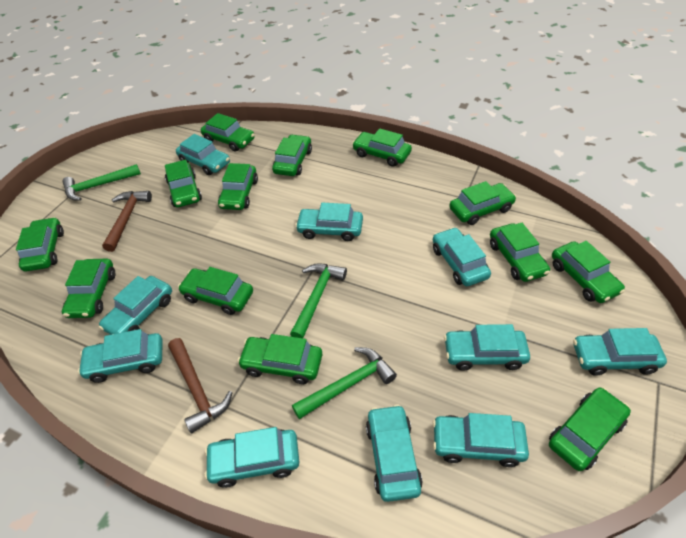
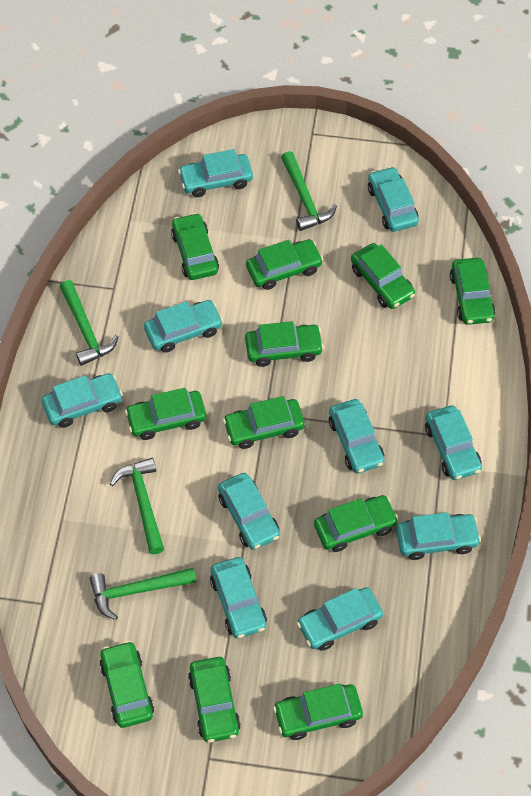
brown hammer: [102,191,152,252] [168,338,233,433] = 2 -> none = 0
green car: [16,217,64,272] [62,259,115,318] [165,160,202,207] [178,267,253,315] [201,113,255,152] [218,163,258,210] [238,334,322,384] [272,134,312,176] [352,128,412,167] [449,181,516,225] [490,223,550,282] [549,387,631,471] [552,241,625,303] = 13 -> [100,641,154,728] [125,388,206,440] [171,213,219,280] [188,657,241,743] [223,396,305,449] [245,321,324,367] [246,239,323,290] [273,684,363,740] [314,495,399,552] [351,243,415,309] [450,258,496,325] = 11
green hammer: [62,164,141,201] [290,264,347,338] [292,347,397,419] = 3 -> [60,280,119,366] [90,568,196,620] [110,458,164,554] [281,151,337,231] = 4

